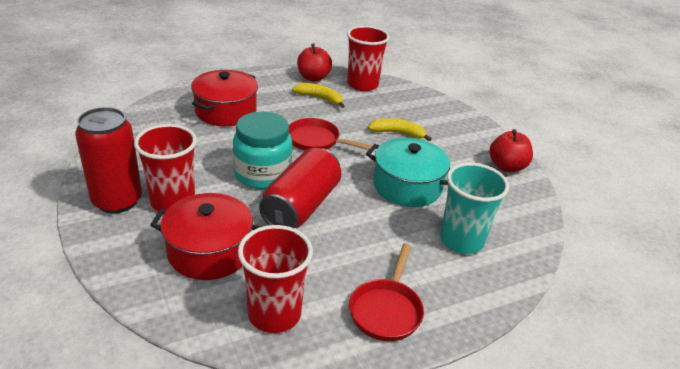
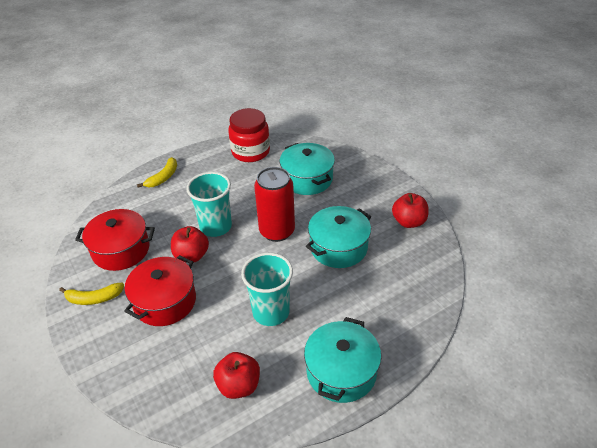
red apple: [297,44,332,82] [490,129,533,172] = 2 -> [171,226,209,263] [213,352,260,399] [392,193,429,228] = 3
red can: [75,107,142,214] [259,148,341,228] = 2 -> [254,167,295,242] = 1
red cup: [134,124,197,212] [238,225,313,333] [347,26,390,91] = 3 -> none = 0
red jar: none = 0 -> [228,108,270,162] = 1
red pan: [289,118,372,150] [349,243,424,341] = 2 -> none = 0
turquoise cup: [440,163,509,254] = 1 -> [186,172,232,237] [241,253,293,326] = 2
turquoise jar: [233,111,292,189] = 1 -> none = 0
turquoise pot: [366,138,450,207] = 1 -> [280,143,335,195] [304,317,381,403] [306,206,371,268] = 3

